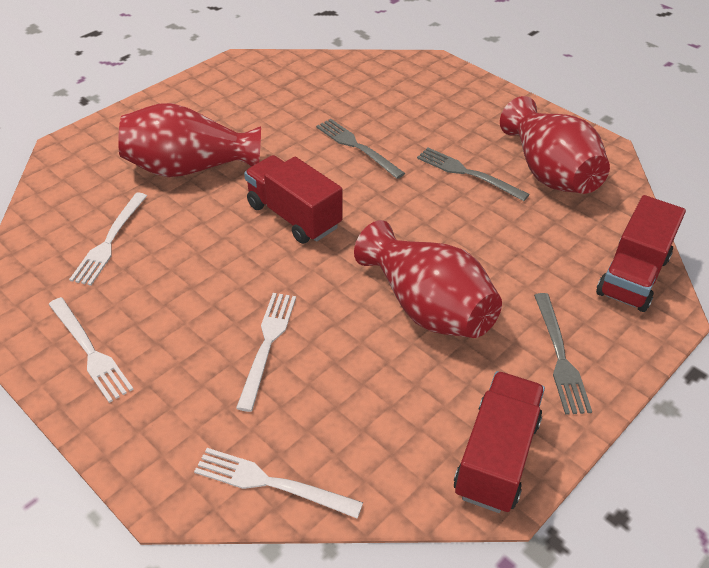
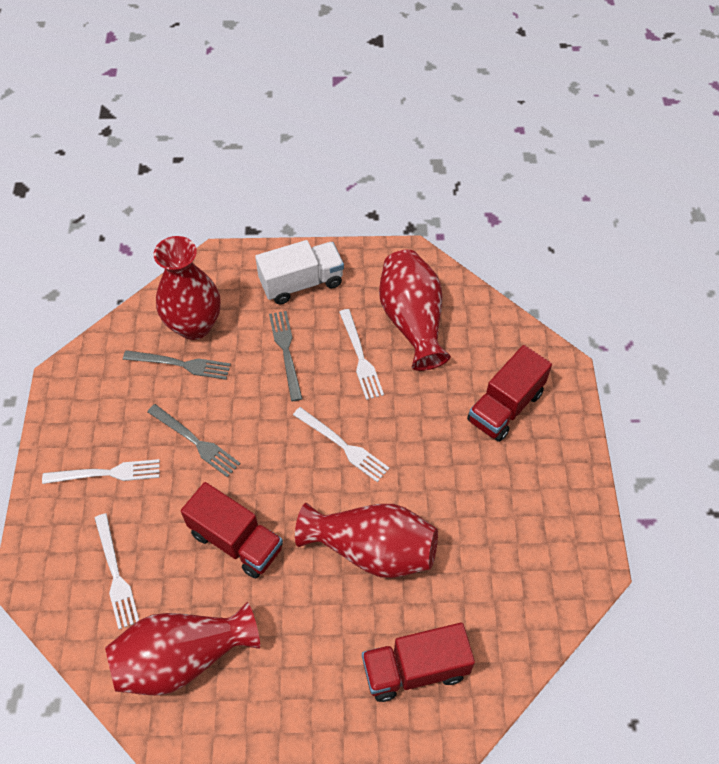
red vase: [118,103,261,177] [354,220,502,338] [500,96,610,194] = 3 -> [105,602,260,696] [154,236,221,340] [295,503,438,578] [379,250,451,371] = 4
white truck: none = 0 -> [255,240,344,304] = 1

